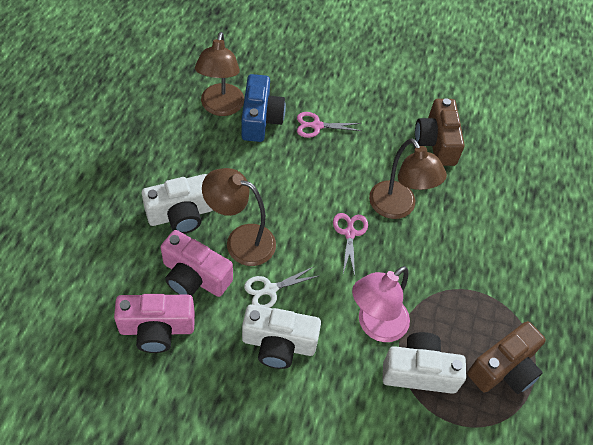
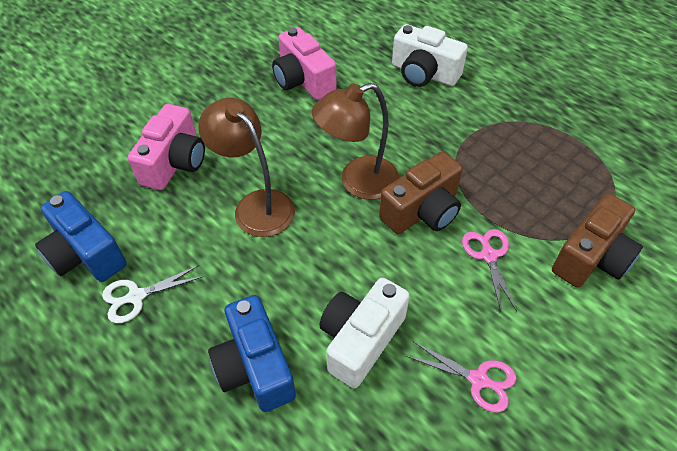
blue camera: [241,74,286,142] = 1 -> [35,191,127,282] [208,295,296,412] = 2
brown lamp: [195,32,244,116] [202,168,276,266] [369,138,447,219] = 3 -> [198,98,295,237] [312,83,399,200] = 2
pink lamp: [352,266,410,342] = 1 -> none = 0
white camera: [142,174,213,234] [242,305,321,369] [382,332,466,394] = 3 -> [319,278,410,388] [392,24,468,87] = 2

